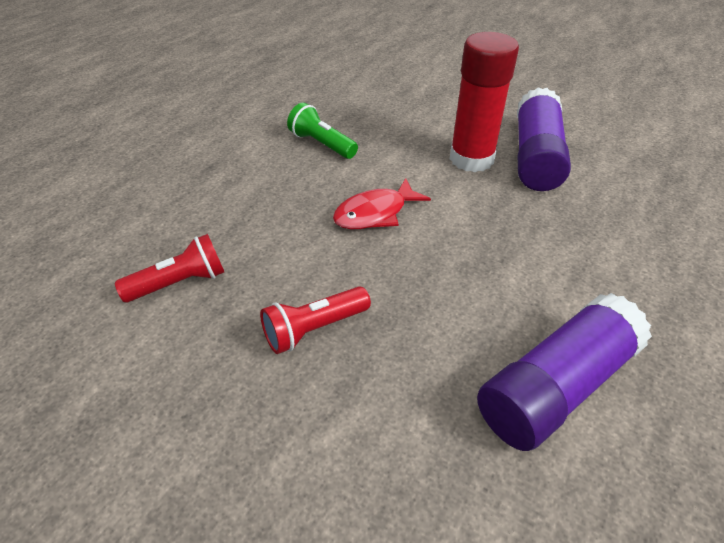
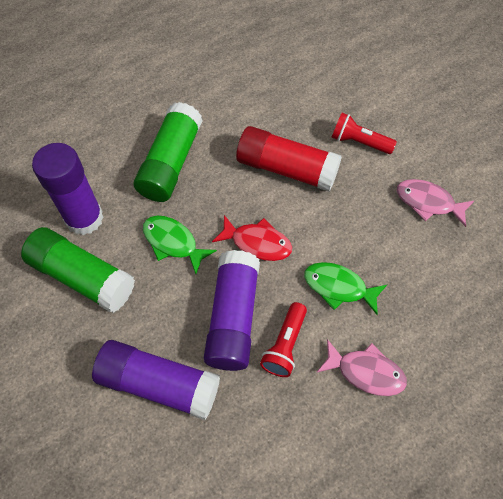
green fish: none = 0 -> [143,215,217,274] [304,262,387,315] = 2
green flashlight: [287,103,358,159] = 1 -> none = 0
green glue stick: none = 0 -> [21,227,135,313] [134,102,203,202] = 2
pink fish: none = 0 -> [316,339,407,396] [397,179,474,227] = 2
purple glue stick: [477,293,652,451] [517,87,571,191] = 2 -> [32,143,104,235] [92,340,220,420] [204,250,260,371] = 3

